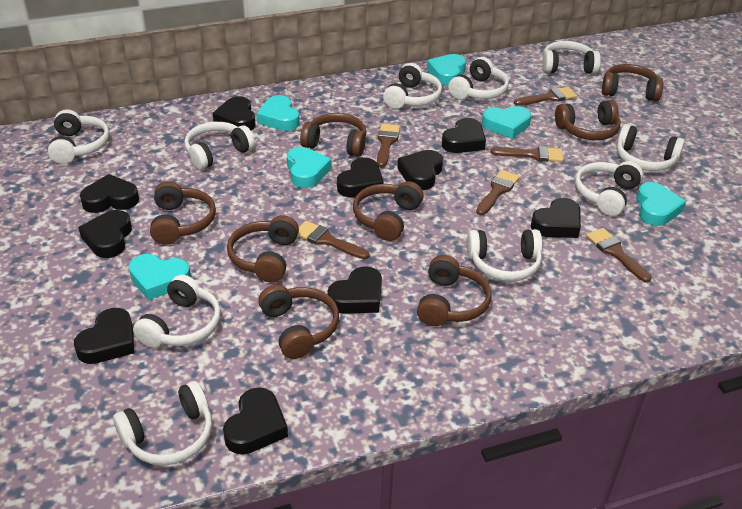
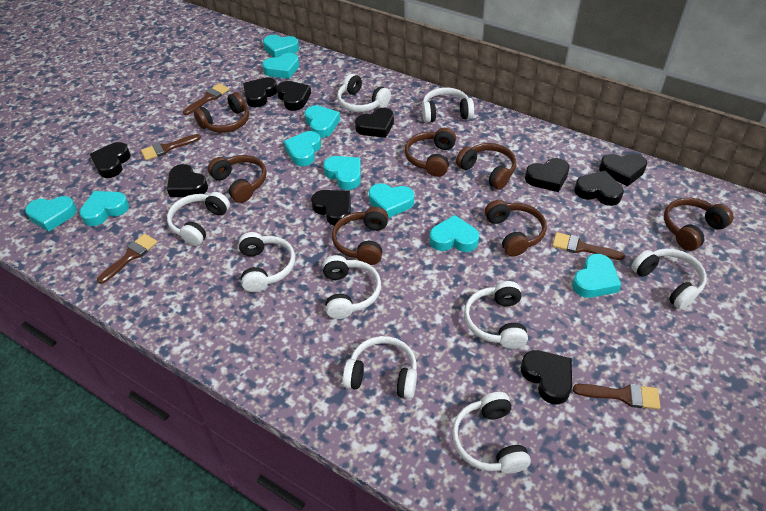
brown brush: [297,221,369,259] [377,124,400,167] [476,170,520,215] [491,146,563,162] [514,87,577,106] [586,228,652,283] = 6 -> [97,234,157,284] [141,134,201,160] [183,83,229,115] [552,232,625,260] [573,384,661,410] = 5
brown headphones: [150,181,216,244] [227,215,299,282] [258,285,339,359] [300,113,366,157] [353,181,424,241] [417,255,492,326] [555,100,620,140] [602,64,663,101] = 8 -> [194,92,249,133] [208,155,267,203] [332,207,388,265] [405,128,456,177] [456,143,516,190] [484,200,547,257] [664,198,734,251] = 7
turquoise heart: [129,254,191,300] [256,95,300,131] [287,147,332,188] [427,54,466,86] [482,106,531,139] [636,182,686,226] = 6 -> [25,196,77,232] [79,191,129,226] [262,53,300,79] [263,35,299,58] [284,131,321,166] [305,105,340,138] [323,156,361,190] [369,183,414,218] [429,215,479,252] [572,254,621,298] = 10
white headphones: [48,109,110,164] [113,381,212,466] [133,275,221,348] [184,122,255,170] [383,63,442,109] [448,57,509,100] [467,229,542,281] [542,41,601,74] [575,161,643,216] [617,124,685,171] = 10 -> [167,192,230,246] [239,232,295,292] [323,255,381,319] [337,74,391,112] [343,336,417,399] [422,88,474,123] [452,392,531,474] [464,281,528,349] [631,248,707,310] = 9

